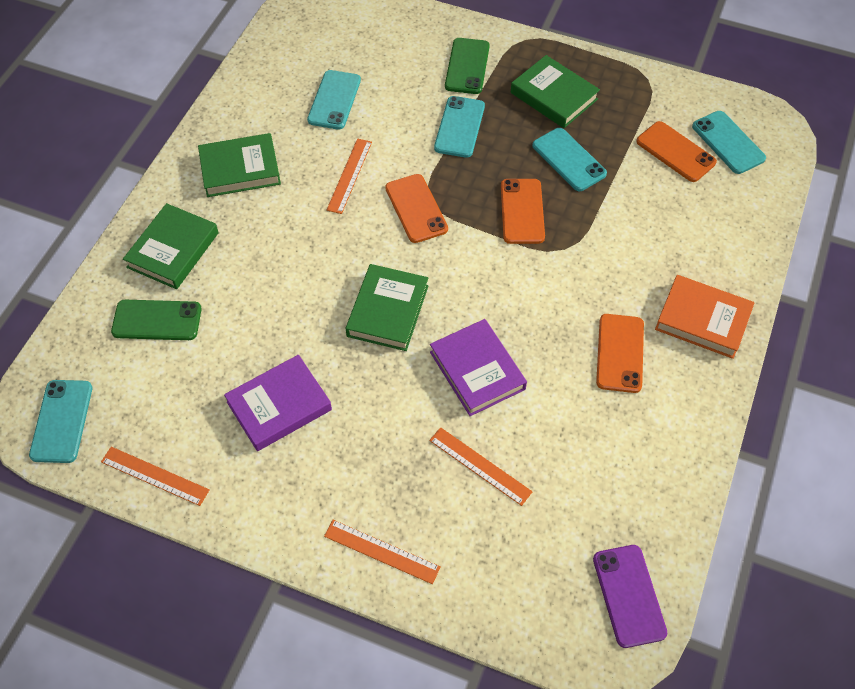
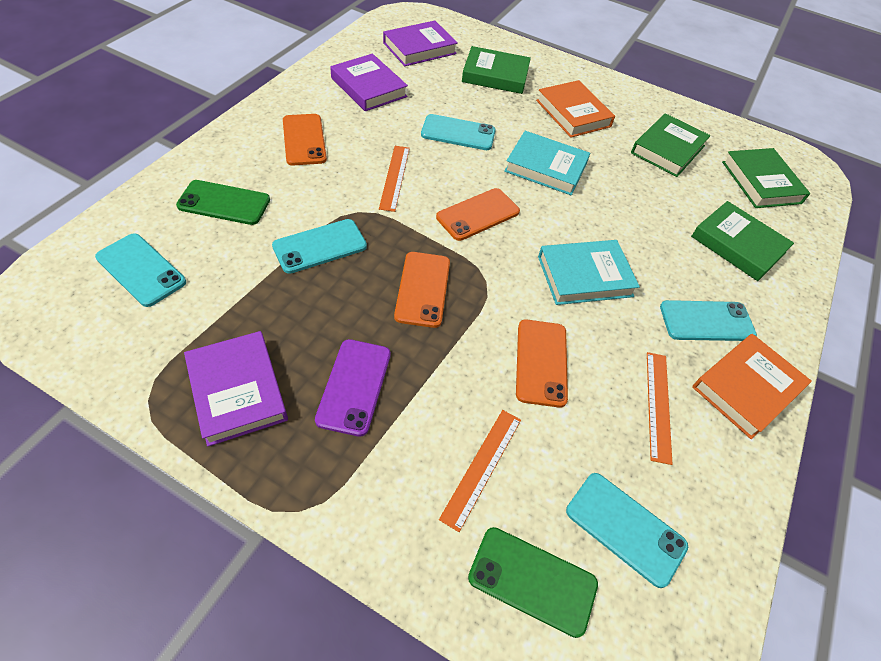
orange book: [655,275,755,359] = 1 -> [536,80,615,138] [692,334,812,439] = 2
orange ruler: [101,447,210,506] [324,520,441,584] [327,138,372,214] [429,427,533,506] = 4 -> [379,146,410,212] [439,410,521,532] [647,352,673,465] = 3
purple book: [224,355,332,451] [430,319,527,416] = 2 -> [184,331,288,446] [330,54,408,111] [383,21,458,66] = 3
turquoise book: none = 0 -> [504,131,590,195] [538,240,640,305] = 2

